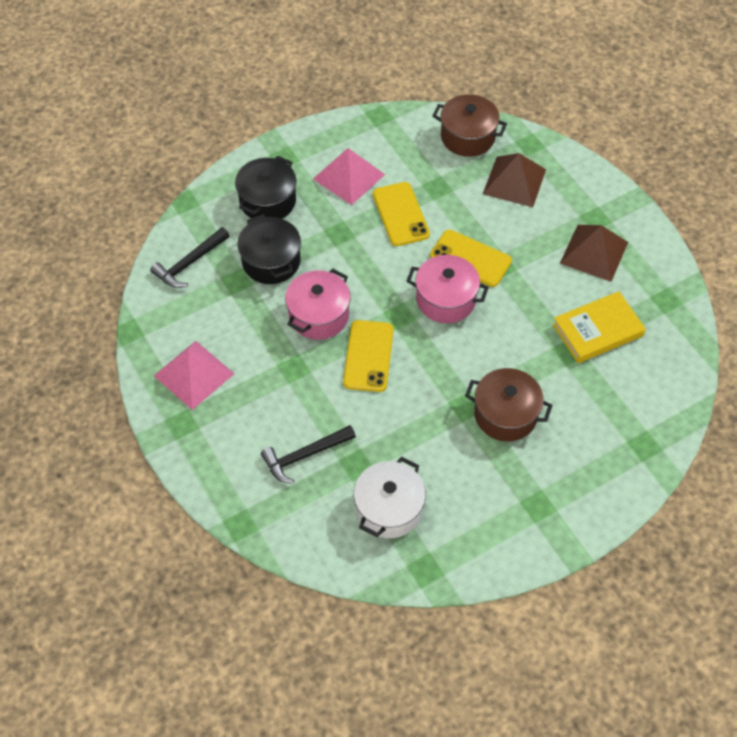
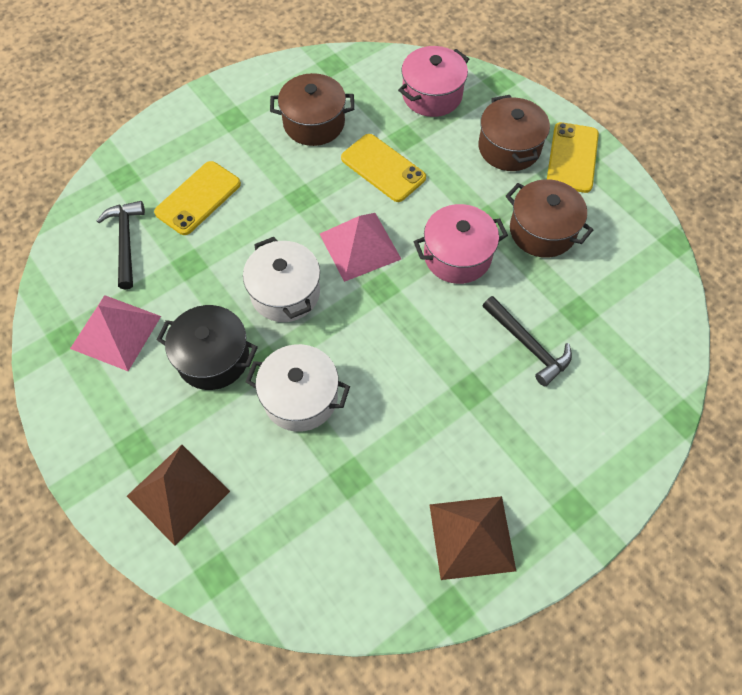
black pot: [235,156,296,219] [237,214,301,284] = 2 -> [156,305,258,390] = 1
brown pot: [433,94,507,157] [465,368,552,441] = 2 -> [270,73,354,146] [478,95,550,171] [506,179,594,258] = 3
white pot: [354,457,426,538] = 1 -> [243,237,320,322] [246,344,350,432] = 2
yellow book: [553,291,646,363] = 1 -> none = 0

